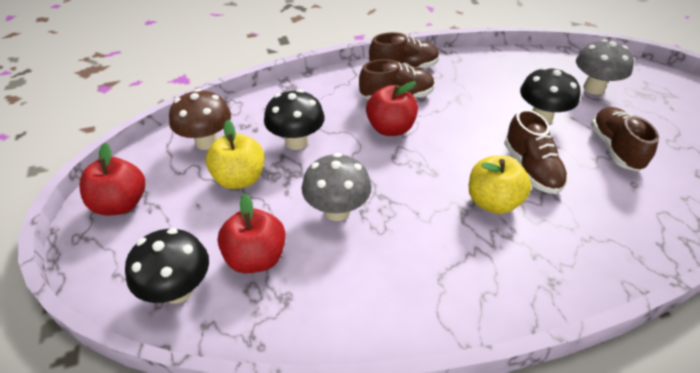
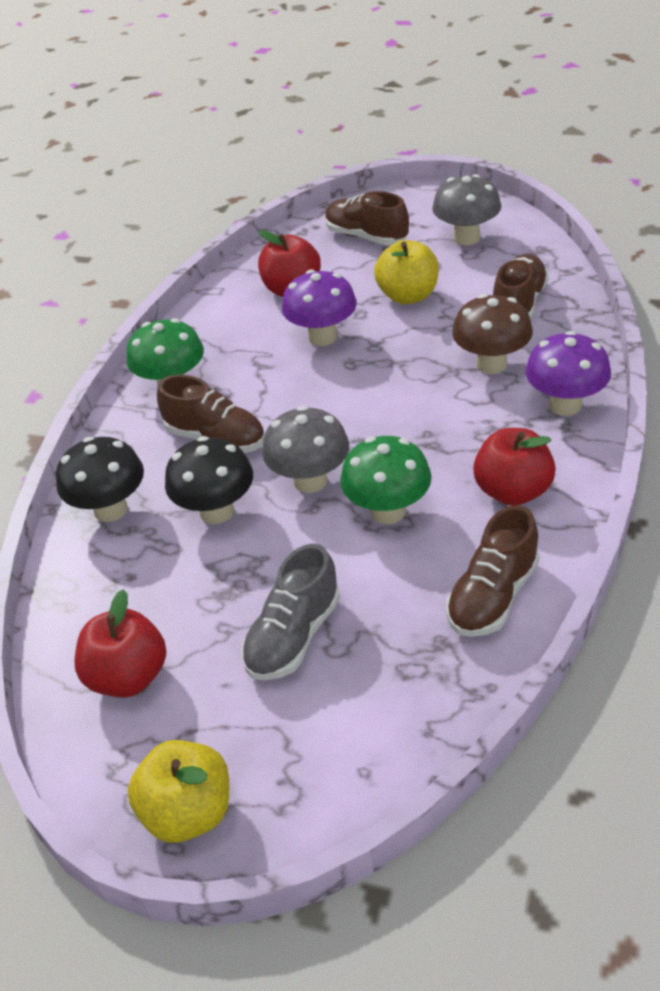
black mushroom: [125,228,209,304] [264,89,325,150] [520,67,580,124] = 3 -> [56,437,144,522] [165,436,253,524] = 2
green mushroom: none = 0 -> [127,318,204,386] [340,436,432,524] = 2
grey shoe: none = 0 -> [241,543,340,680] = 1
purple mushroom: none = 0 -> [282,270,357,346] [525,331,611,416] = 2

